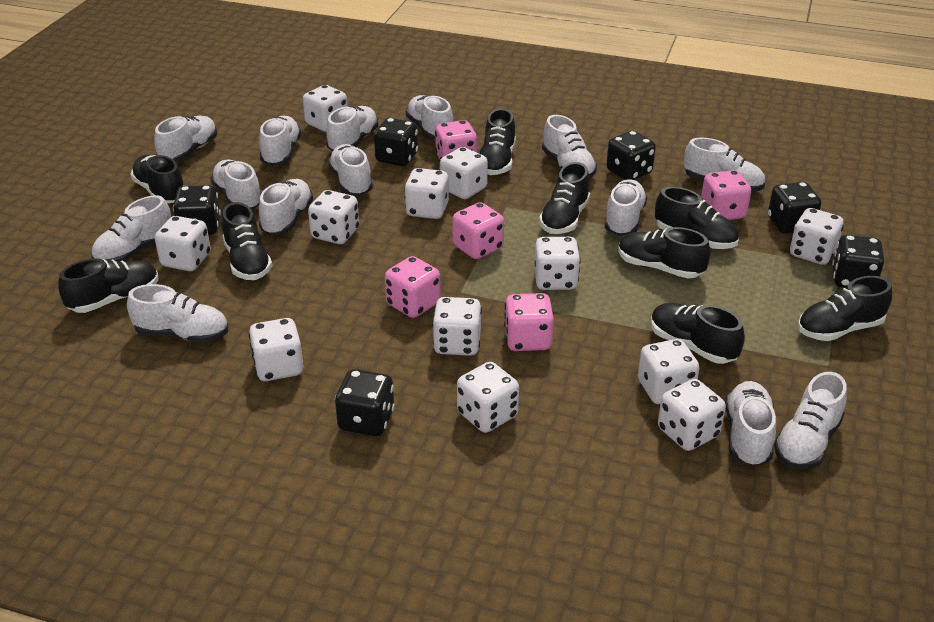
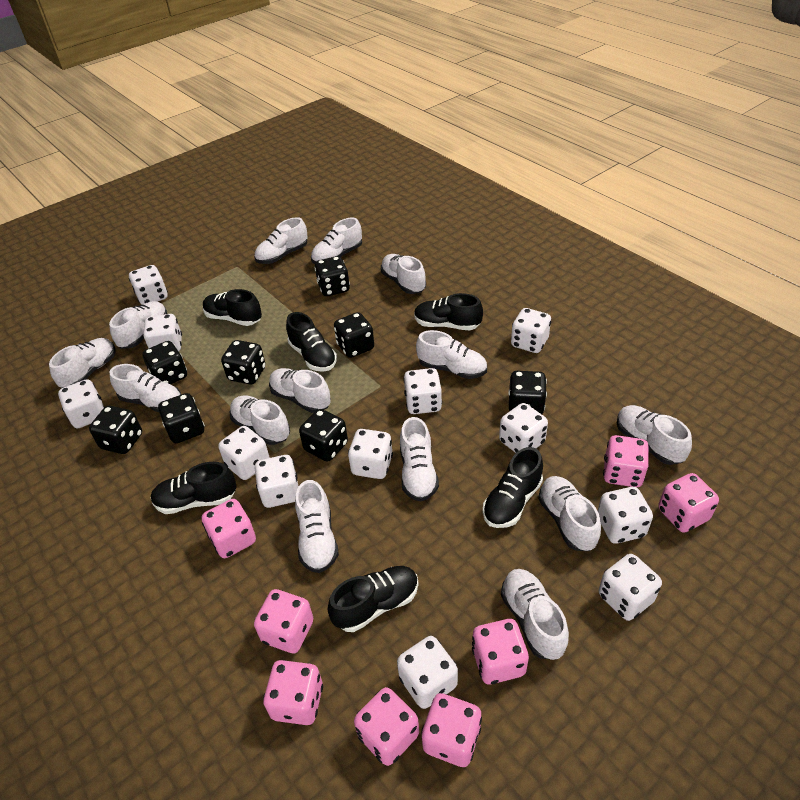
black dice: [173,185,221,235] [335,369,395,436] [374,118,418,166] [606,131,656,180] [768,182,821,234] [832,235,884,288] = 6 -> [89,406,142,454] [142,341,187,384] [158,393,205,443] [221,340,266,384] [299,409,348,462] [314,256,350,296] [334,312,374,358] [508,371,547,414] = 8
black shoe: [58,258,158,313] [130,155,184,203] [222,202,272,280] [479,108,516,175] [539,162,590,234] [618,227,710,279] [651,303,745,364] [655,187,739,249] [798,276,892,341] = 9 -> [151,462,237,514] [203,289,262,326] [286,312,337,372] [328,566,419,632] [414,293,483,330] [483,447,543,528] = 6
pink dice: [385,256,441,318] [435,120,477,160] [453,202,504,259] [504,293,554,351] [701,170,751,220] = 5 -> [202,499,256,558] [254,589,313,654] [263,660,323,725] [354,687,419,766] [421,693,482,767] [472,619,529,684] [603,435,649,487] [658,473,719,533] = 8

